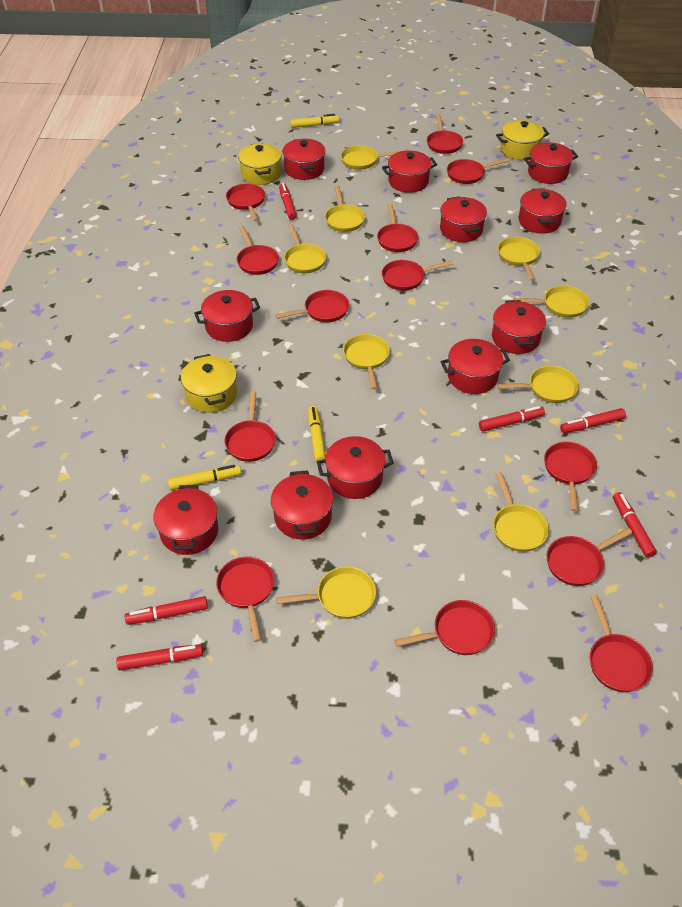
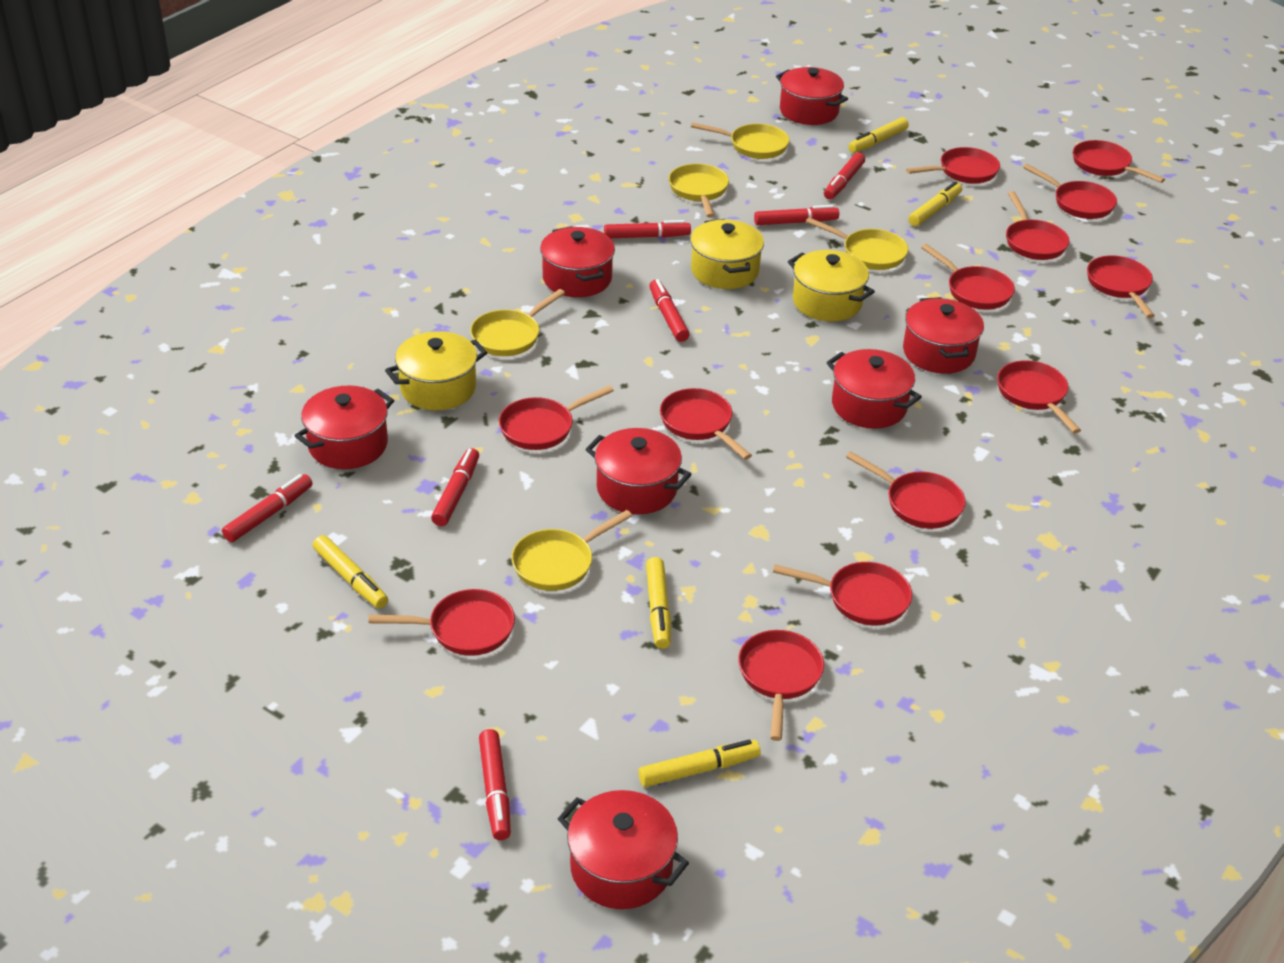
red marker: [116,644,203,670] [125,596,208,625] [279,183,297,220] [479,406,545,431] [560,408,626,433] [613,492,657,558] = 6 -> [222,474,312,542] [431,448,479,526] [479,729,511,840] [604,220,691,238] [649,279,690,342] [754,205,839,225] [824,153,865,199] = 7
red pot: [154,485,219,555] [194,290,260,342] [271,470,333,540] [282,138,325,180] [317,436,394,499] [382,150,437,193] [440,196,487,242] [440,339,510,394] [492,300,546,354] [519,189,567,234] [524,142,578,184] = 11 -> [294,385,394,469] [540,226,615,297] [557,790,689,909] [585,428,691,514] [776,67,848,125] [826,349,922,429] [903,297,984,374] = 7
yellow marker: [168,465,241,490] [290,114,339,128] [308,406,326,463] = 3 -> [313,535,388,608] [638,740,761,787] [646,557,671,649] [848,117,909,153] [908,181,962,226] = 5
yellow pan: [276,566,376,619] [284,224,326,273] [325,185,365,232] [341,145,400,170] [343,334,390,390] [493,472,549,552] [497,366,579,403] [498,237,540,281] [514,285,589,318] = 9 -> [470,289,565,356] [512,510,632,591] [669,164,729,218] [691,122,789,159] [806,217,908,270] = 5

